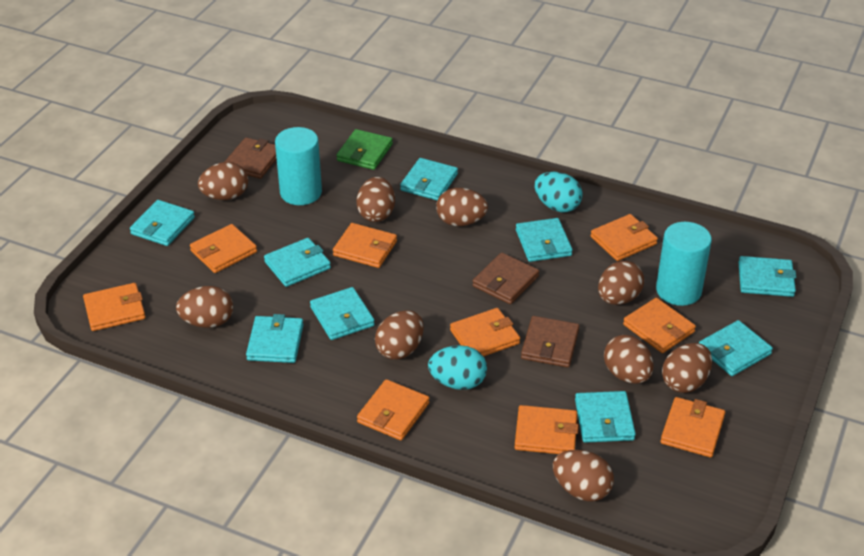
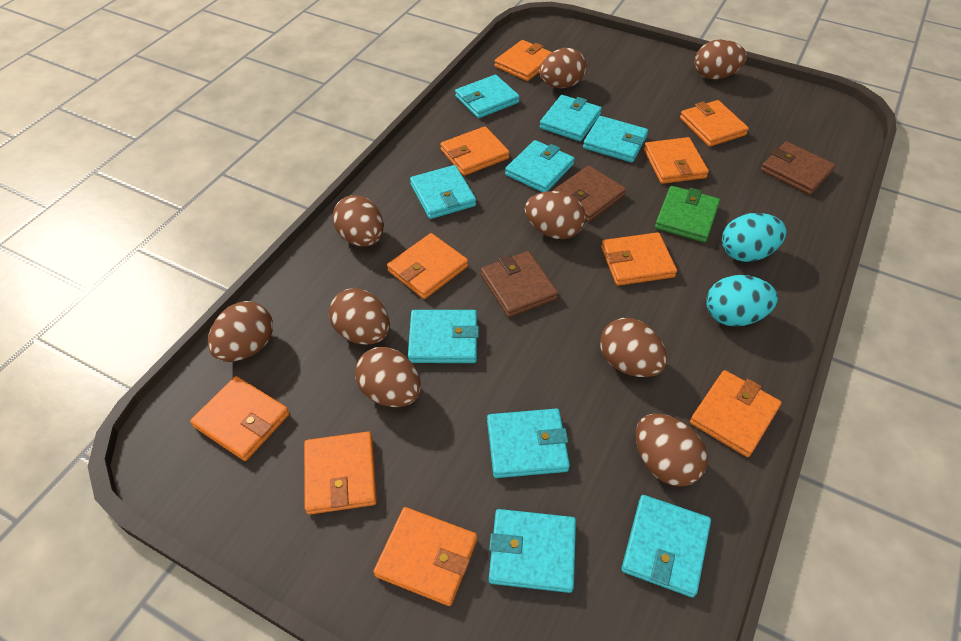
orange wallet: [83,283,146,331] [190,224,257,273] [333,223,397,268] [357,379,429,440] [450,308,520,357] [514,405,578,454] [590,214,658,261] [623,298,696,353] [660,397,725,457] = 9 -> [190,376,290,461] [304,431,377,515] [373,507,477,606] [387,233,468,299] [440,126,510,176] [495,40,552,81] [601,232,677,286] [644,137,709,184] [680,100,749,147] [690,370,782,457] = 10
turquoise cylinder: [275,127,322,205] [656,222,712,306] = 2 -> none = 0

